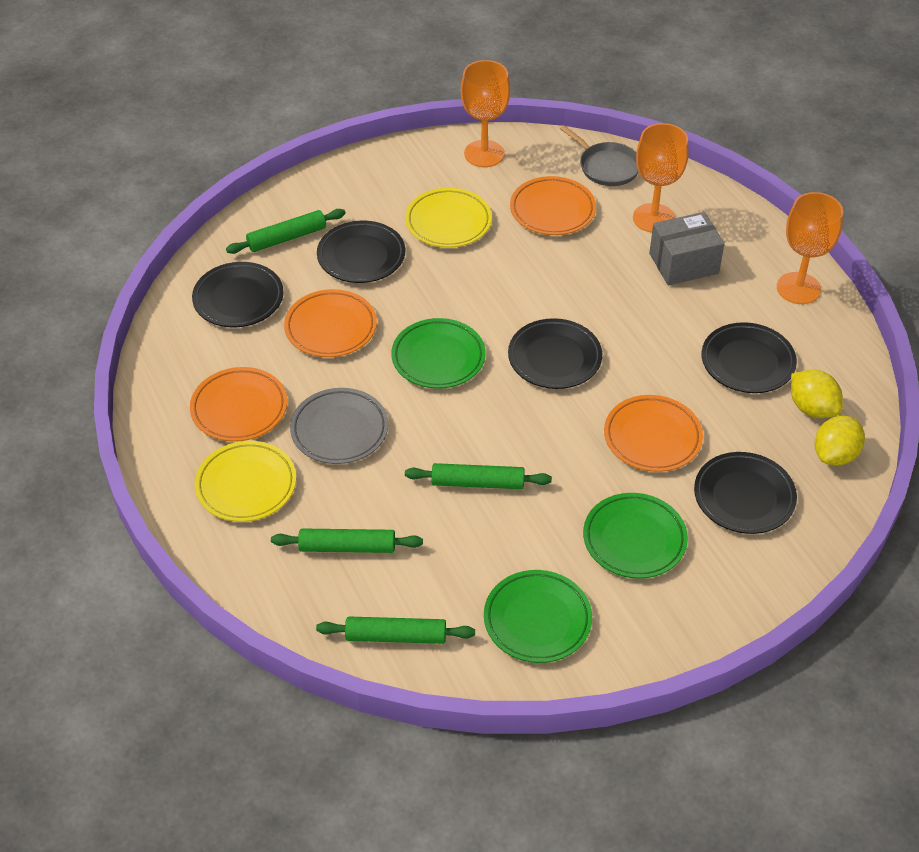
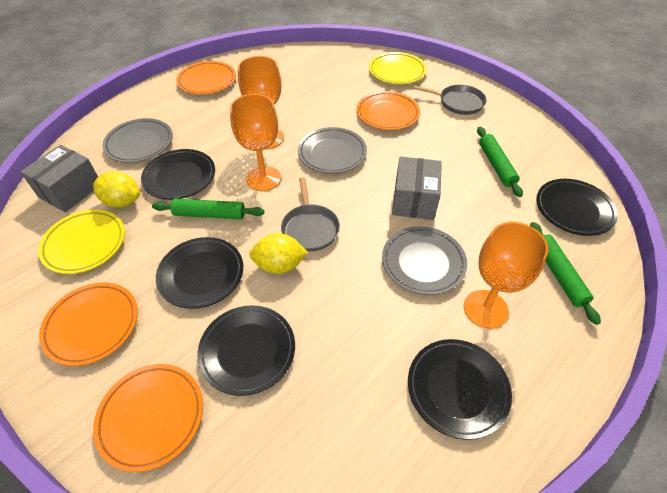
green plate: [391,318,486,389] [484,570,592,663] [583,493,688,579] = 3 -> none = 0
green rolling pin: [226,209,346,254] [271,529,423,553] [316,617,475,644] [405,463,552,489] = 4 -> [152,199,264,219] [477,127,523,197] [530,222,601,325] = 3
grey box: [649,212,724,285] = 1 -> [20,145,98,212] [392,156,442,220] = 2
grey pan: [560,125,639,186] = 1 -> [281,177,340,251] [413,85,487,115] = 2
grey plate: [290,388,388,464] = 1 -> [103,118,173,163] [298,127,367,173] [382,226,467,295] = 3

